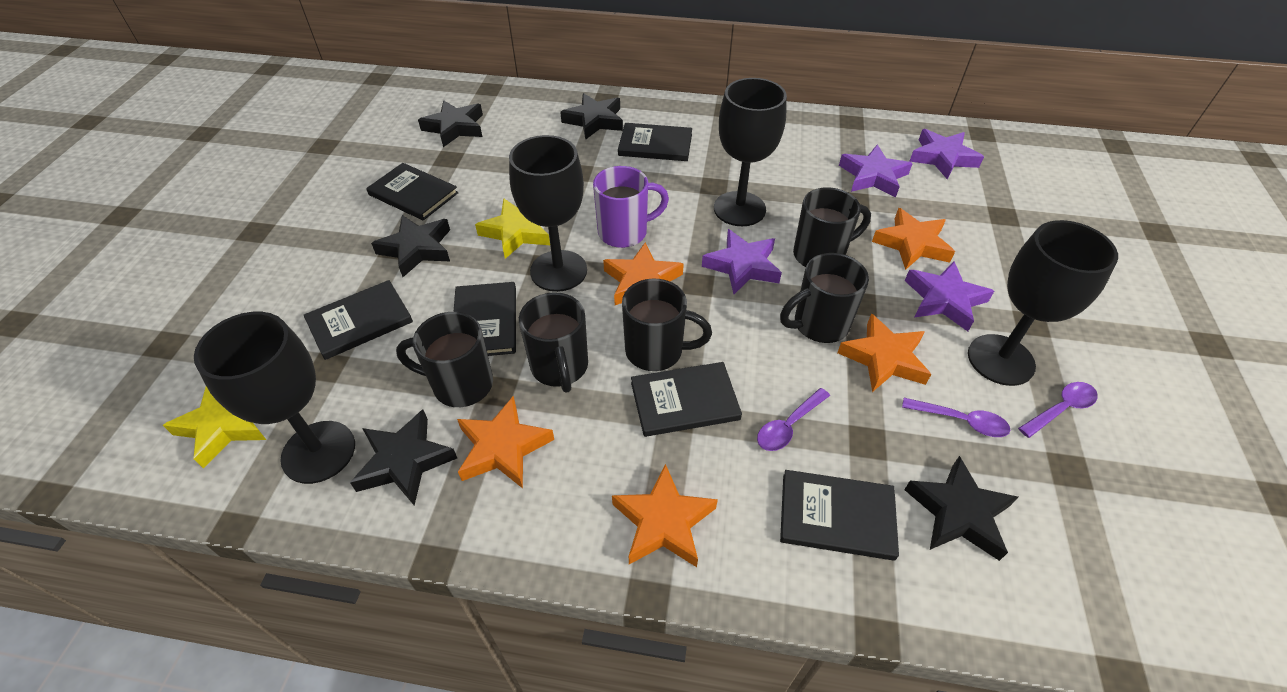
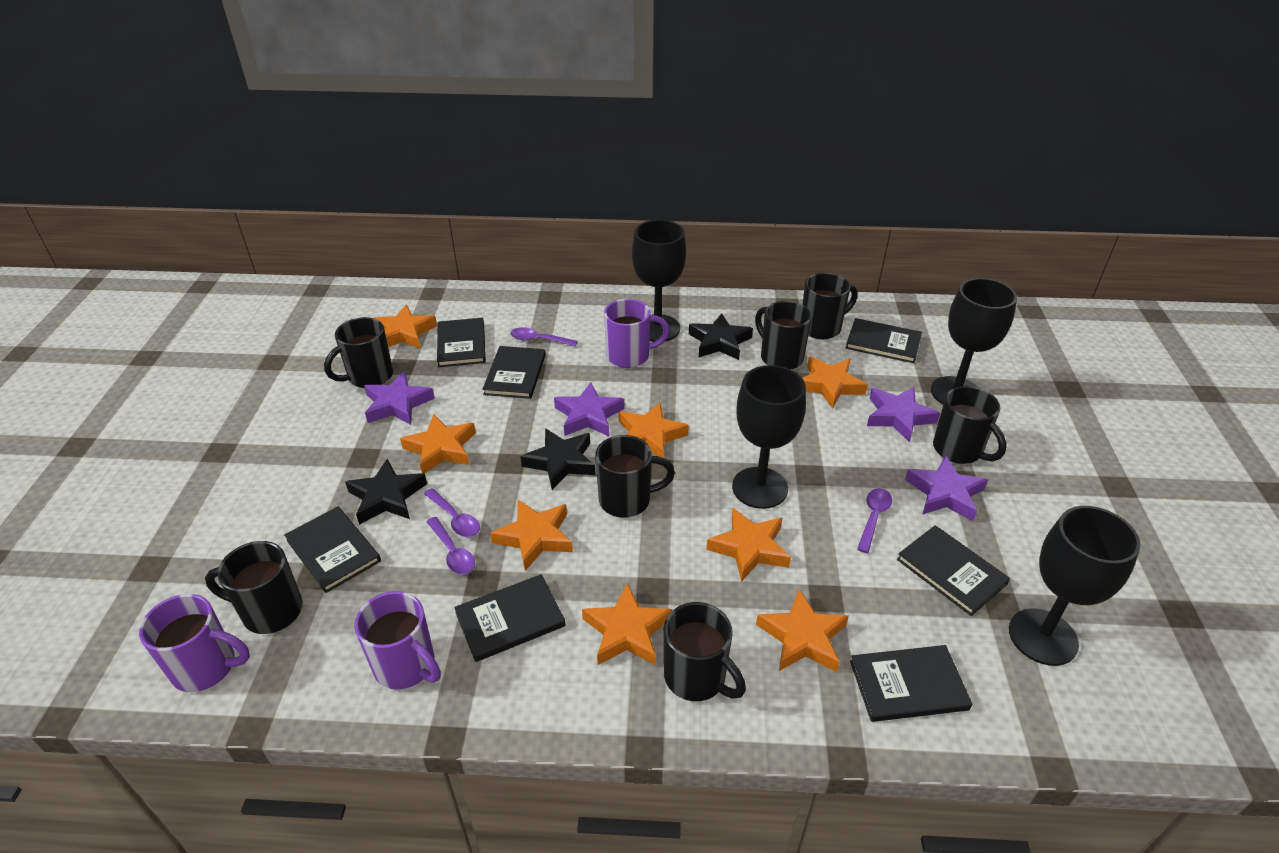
black book: [304,280,413,360] [366,163,459,221] [454,282,516,356] [618,123,692,161] [631,362,742,437] [780,470,899,561] = 6 -> [284,506,381,593] [437,318,486,367] [454,574,566,662] [483,346,546,399] [846,318,922,363] [850,645,973,722] [897,525,1010,616] = 7
black mug: [396,312,493,407] [519,292,588,393] [622,278,712,371] [780,253,869,343] [793,187,871,267] = 5 -> [205,541,303,634] [324,317,393,388] [595,435,675,518] [664,602,746,701] [755,301,812,369] [802,273,857,339] [933,386,1007,464] = 7
black star: [350,410,457,505] [371,215,450,277] [418,100,483,147] [560,93,623,140] [904,456,1018,561] = 5 -> [345,459,427,525] [520,428,595,490] [689,313,753,360] = 3
orange star: [457,396,554,488] [603,243,684,305] [612,464,718,567] [837,314,931,392] [872,208,955,270] = 5 -> [374,305,437,349] [400,414,476,474] [490,500,573,571] [582,583,672,665] [619,402,689,458] [706,508,791,582] [756,589,849,672] [802,357,868,409] = 8
purple mug: [593,166,669,248] = 1 -> [139,594,250,692] [354,591,441,689] [604,299,670,368] = 3
purple spoon: [757,388,830,451] [902,398,1010,437] [1018,382,1098,438] = 3 -> [424,488,480,537] [426,517,475,575] [510,327,578,347] [857,488,892,553] = 4
yellow star: [163,386,266,468] [475,198,550,259] = 2 -> none = 0

